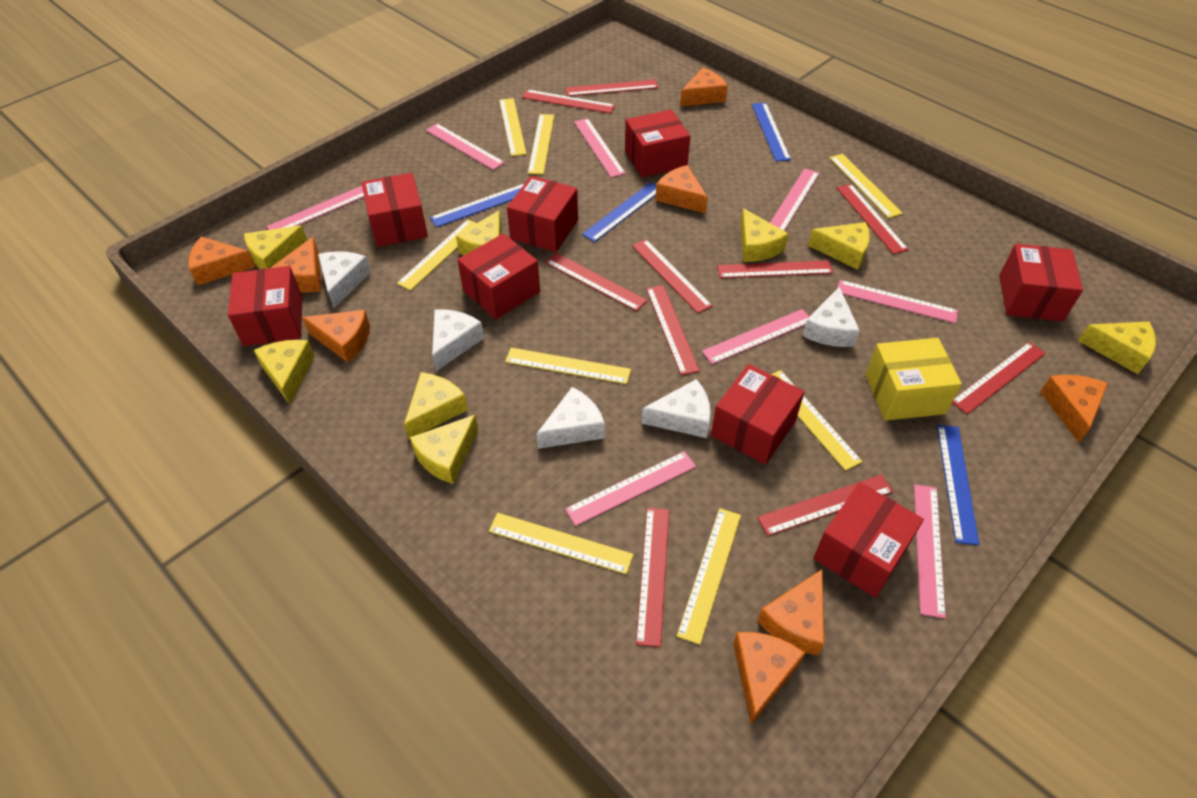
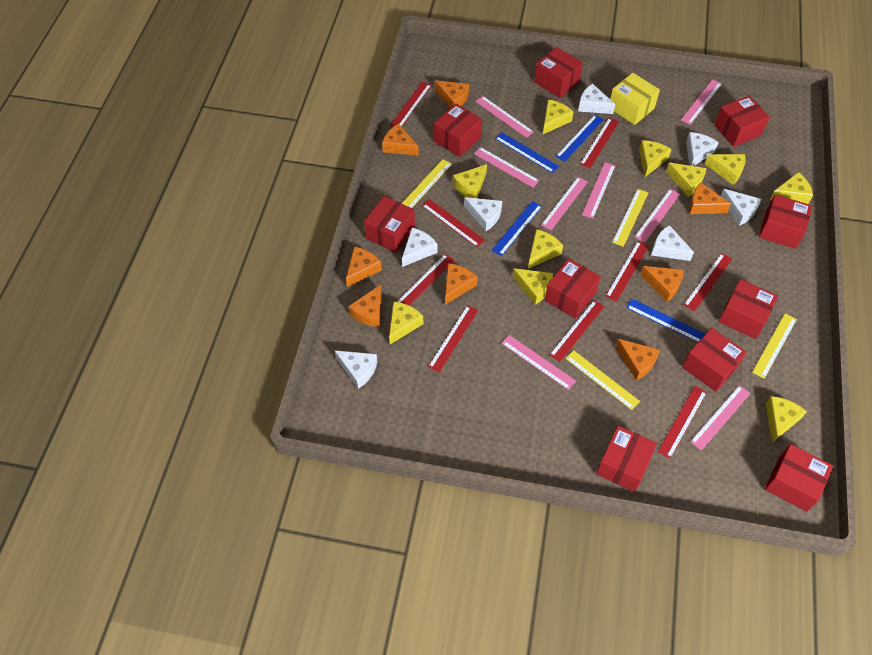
red box: [228,266,303,346] [362,173,428,247] [458,233,540,319] [507,176,578,252] [625,109,690,178] [711,364,804,465] [813,482,924,598] [999,244,1083,322] = 8 -> [364,196,415,253] [434,103,482,157] [534,47,583,98] [545,258,601,319] [596,425,657,492] [682,328,747,392] [714,96,770,147] [718,279,778,339] [759,194,812,249] [765,444,833,512] = 10
red ruler: [522,90,615,114] [545,253,648,311] [565,80,658,96] [632,239,713,313] [636,508,669,647] [646,285,700,375] [717,261,833,278] [757,474,893,536] [837,184,909,254] [952,342,1046,414] = 10 -> [390,82,431,128] [397,254,455,306] [422,199,485,247] [428,305,478,373] [550,300,605,362] [580,118,619,168] [605,241,649,302] [658,386,707,459] [684,253,732,311] = 9
white cheese: [318,251,371,308] [432,309,484,371] [537,387,605,449] [642,379,711,438] [802,287,860,347] = 5 -> [334,350,377,389] [402,228,437,267] [464,197,502,231] [578,84,615,114] [651,225,694,261] [686,132,719,166] [721,189,761,226] = 7
yellow cheese: [244,225,307,269] [254,340,315,405] [404,372,468,440] [410,414,478,484] [456,210,502,255] [740,208,788,262] [808,222,870,270] [1078,322,1156,374] = 8 -> [389,302,423,344] [453,164,487,198] [512,268,553,305] [528,229,563,269] [543,100,573,134] [639,140,672,177] [666,163,706,197] [705,154,746,185] [766,396,807,443] [770,172,813,204] = 10
yellow ruler: [397,219,477,291] [489,513,634,574] [499,98,526,156] [505,347,631,384] [528,114,554,174] [677,508,741,645] [771,370,863,471] [830,154,903,218] = 8 -> [402,159,452,208] [565,350,640,410] [612,189,648,247] [752,313,797,379] = 4

